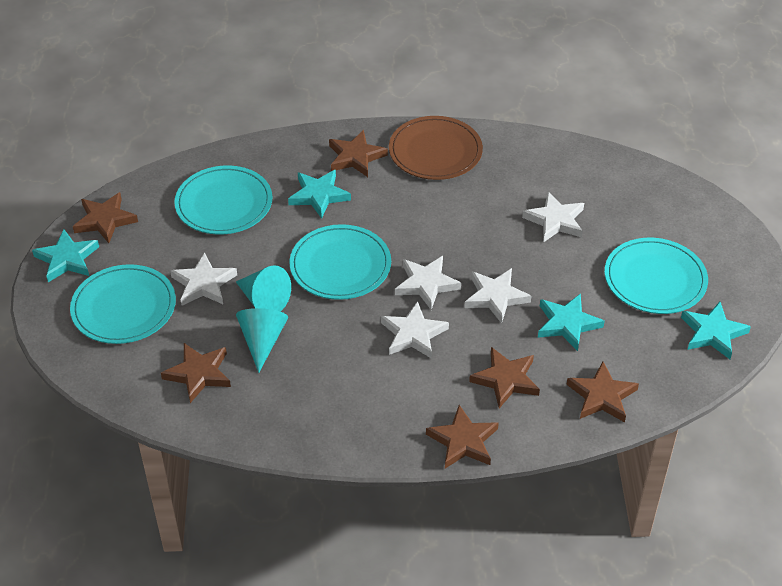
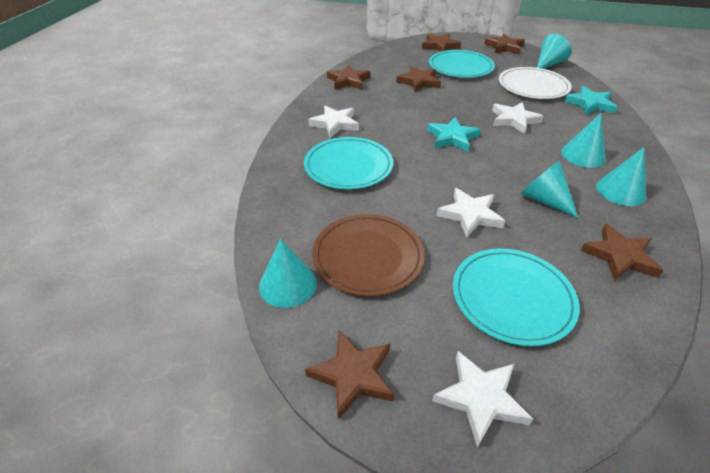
turquoise cone: [236,265,291,312] [236,308,288,373] = 2 -> [259,239,317,308] [520,160,578,218] [537,34,572,69] [561,113,606,168] [596,147,646,206] = 5
turquoise plate: [70,264,176,344] [174,165,272,234] [289,224,391,300] [604,238,708,314] = 4 -> [304,137,393,190] [429,50,495,78] [453,248,580,346] = 3
turquoise star: [32,229,99,282] [288,170,351,219] [538,293,605,351] [681,302,751,359] = 4 -> [427,117,481,152] [564,86,618,115] = 2
white plate: none = 0 -> [499,67,571,99] = 1
white star: [170,252,237,306] [381,301,449,359] [395,256,461,310] [464,268,531,324] [522,192,584,242] = 5 -> [308,105,359,138] [432,351,533,448] [437,188,505,238] [492,102,544,134] = 4

